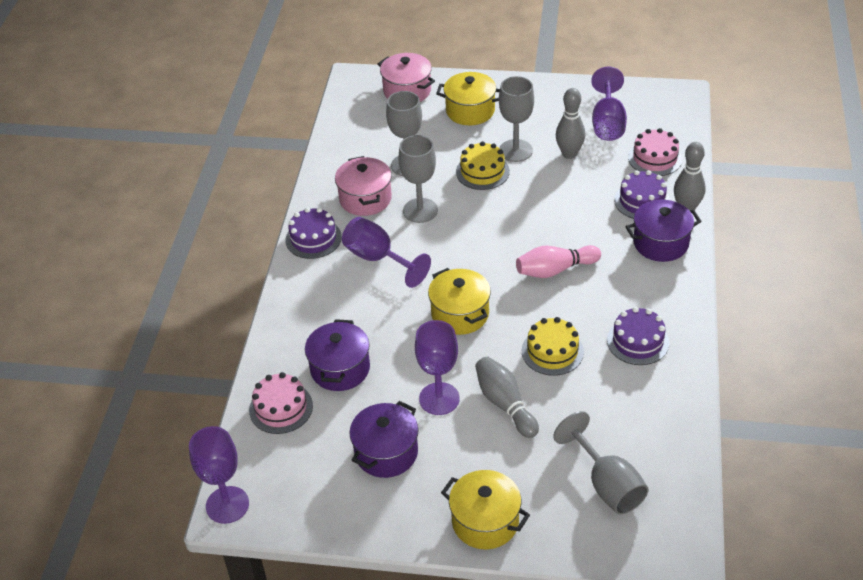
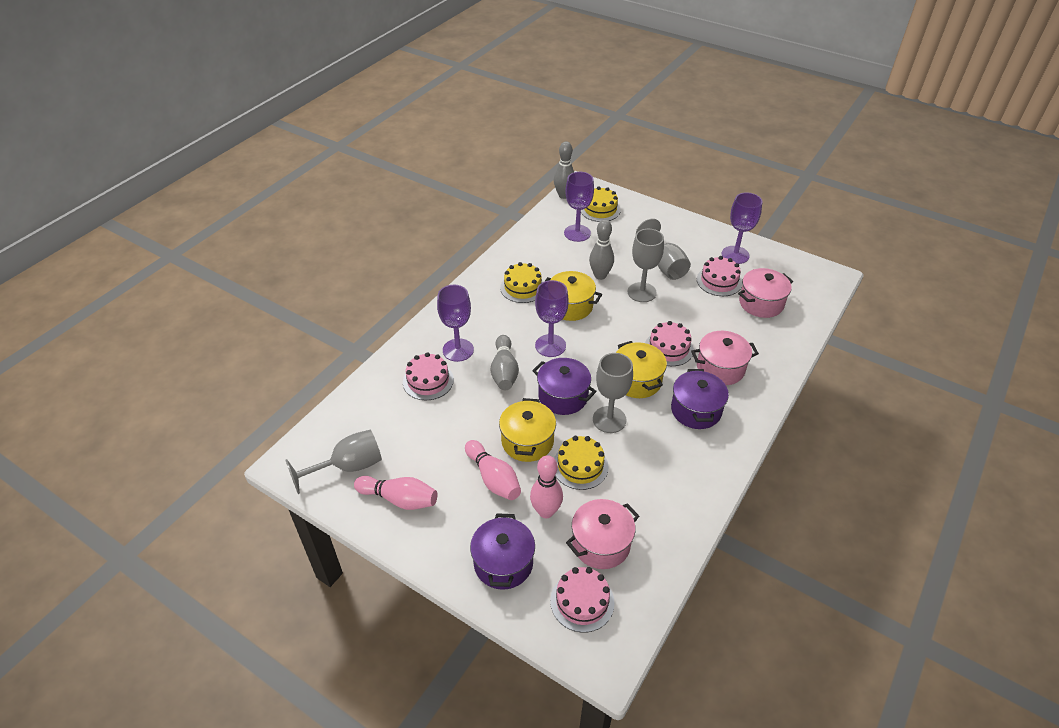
pink bowling pin: [516,245,601,278] = 1 -> [354,476,437,510] [465,440,521,500] [530,455,563,518] = 3
pink cake: [249,372,313,434] [628,128,682,176] = 2 -> [403,352,454,400] [550,567,614,633] [645,321,694,366] [697,256,742,296] = 4
pink pot: [335,156,392,216] [378,53,435,102] = 2 -> [566,499,639,569] [691,331,759,385] [738,268,793,318] = 3
purple cake: [285,207,342,259] [607,307,669,365] [614,170,670,219] = 3 -> none = 0
yellow cake: [456,141,510,190] [522,317,584,376] = 2 -> [500,262,544,303] [554,436,609,490] [581,186,621,222] = 3

